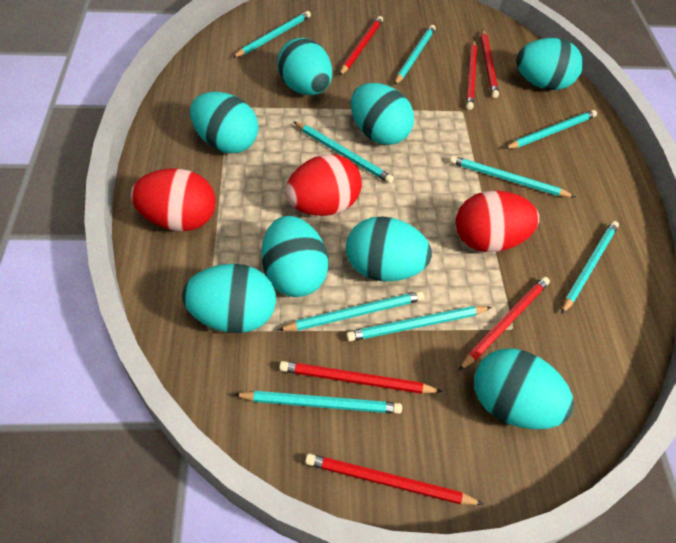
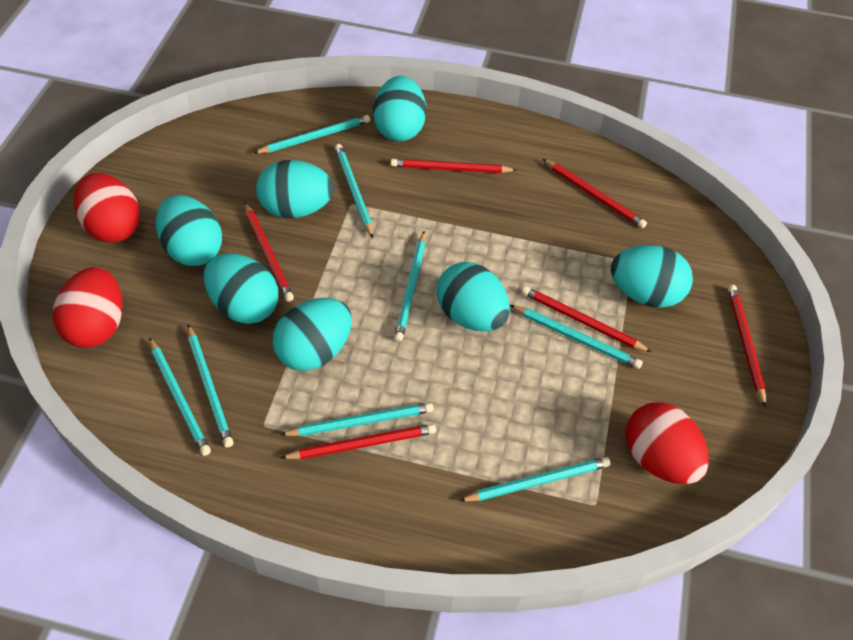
turquoise egg: [182,264,276,333] [190,92,259,153] [262,216,329,297] [277,38,332,95] [346,216,432,281] [351,83,414,145] [474,348,574,429] [516,38,583,90] = 8 -> [156,195,222,266] [204,253,278,324] [256,160,334,218] [272,298,352,371] [373,76,426,142] [437,262,510,332] [611,245,693,308] = 7
turquoise pencil: [232,11,311,58] [233,391,402,414] [278,291,424,331] [293,121,394,183] [346,306,492,342] [394,25,436,85] [450,156,575,197] [504,110,597,149] [561,221,619,314] = 9 -> [149,337,211,456] [188,325,234,448] [254,115,370,153] [280,402,433,436] [335,144,373,238] [394,231,426,342] [459,457,611,502] [510,305,643,369] = 8

